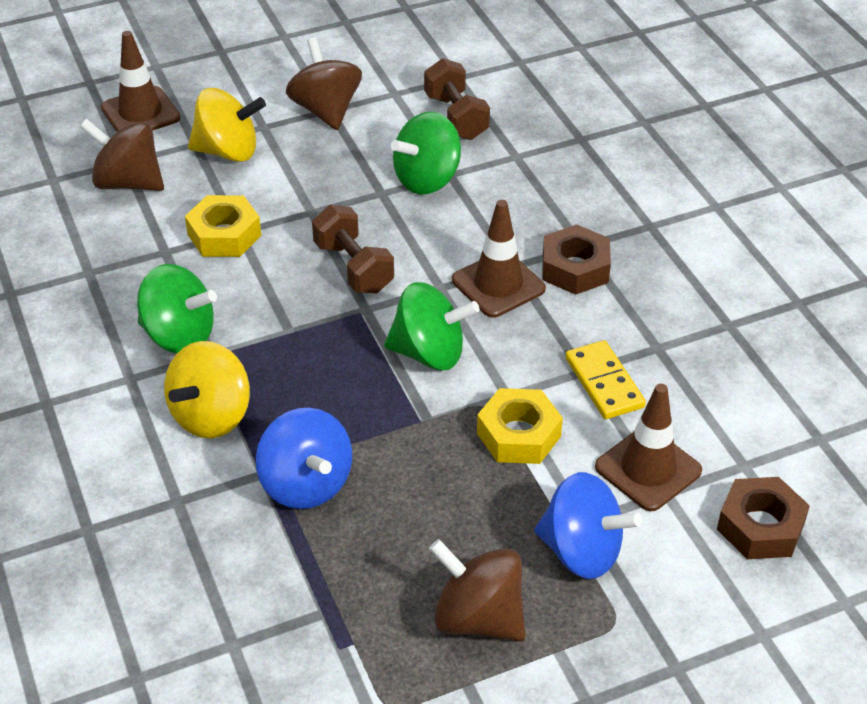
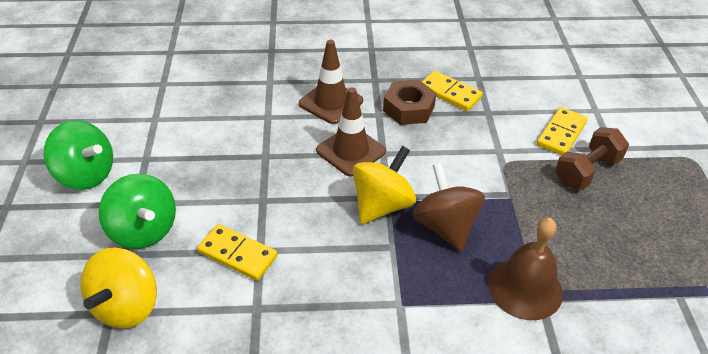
blue spinning top: [256,408,352,509] [534,472,642,579] = 2 -> none = 0
brown bell: none = 0 -> [488,218,563,320] = 1
brown dumbbell: [312,205,394,294] [424,58,490,140] = 2 -> [555,127,629,190] = 1
brown nut: [542,225,611,295] [717,477,810,559] = 2 -> [383,79,436,125] = 1
brown spinning top: [80,119,164,191] [286,37,362,130] [429,539,526,641] = 3 -> [413,163,485,252] = 1
brown traffic cone: [101,31,180,132] [452,200,546,318] [595,384,702,511] = 3 -> [299,40,363,124] [316,87,386,177] = 2
green spinning top: [137,264,217,354] [384,282,480,370] [391,112,461,195] = 3 -> [44,120,113,190] [99,174,176,249] = 2
yellow domino: [566,340,646,419] = 1 -> [197,224,277,281] [422,71,483,111] [537,107,588,155] = 3
yellow nut: [185,195,261,257] [477,388,563,464] = 2 -> none = 0

